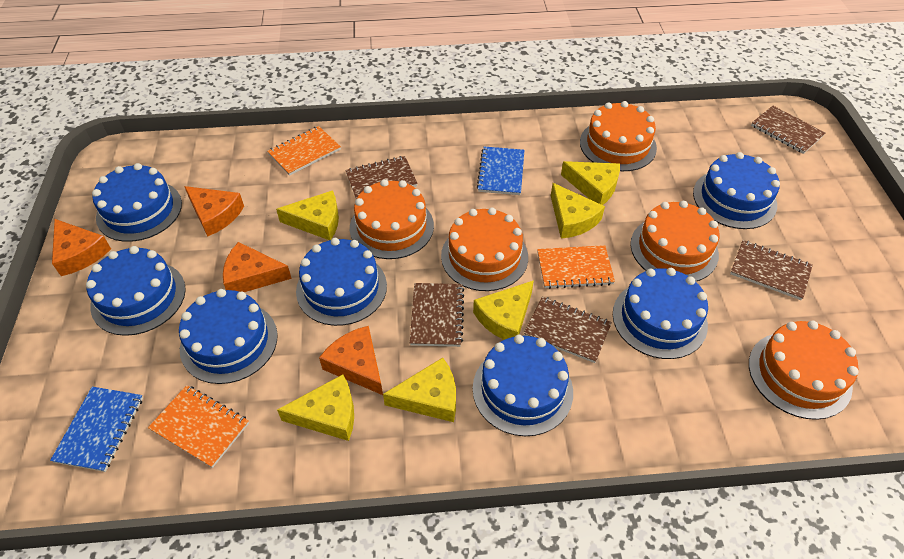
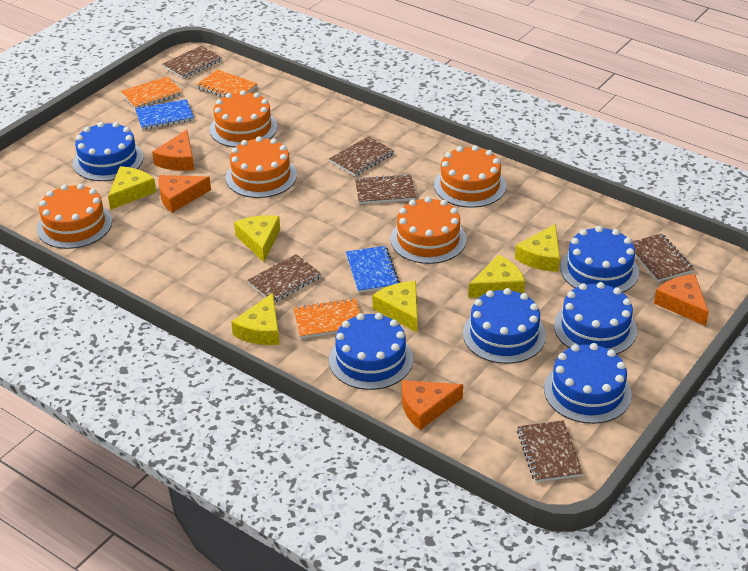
blue cake: [86,246,186,336] [92,163,182,242] [179,289,278,384] [296,238,387,326] [473,335,573,436] [613,268,708,359] [693,152,780,229] = 7 -> [73,122,143,181] [329,313,413,390] [463,288,546,364] [544,343,632,424] [554,282,637,354] [560,226,639,292] = 6
brown notebook: [345,156,418,199] [410,283,464,347] [524,297,612,363] [730,240,813,300] [751,106,825,154] = 5 -> [162,46,222,79] [247,254,322,303] [329,136,394,176] [355,174,416,204] [517,420,583,482] [632,233,694,282] = 6

